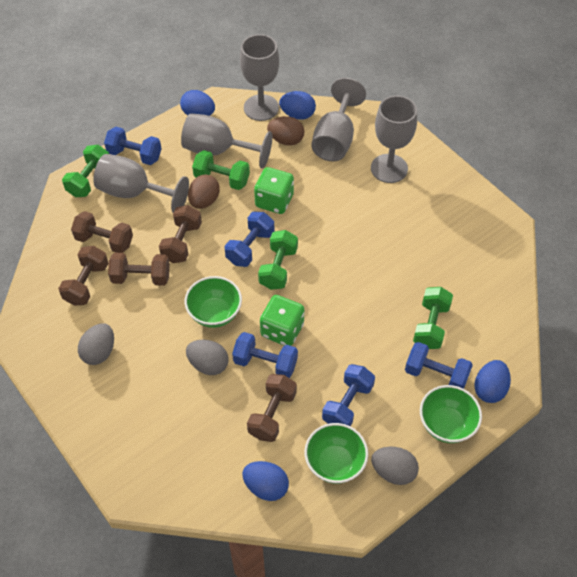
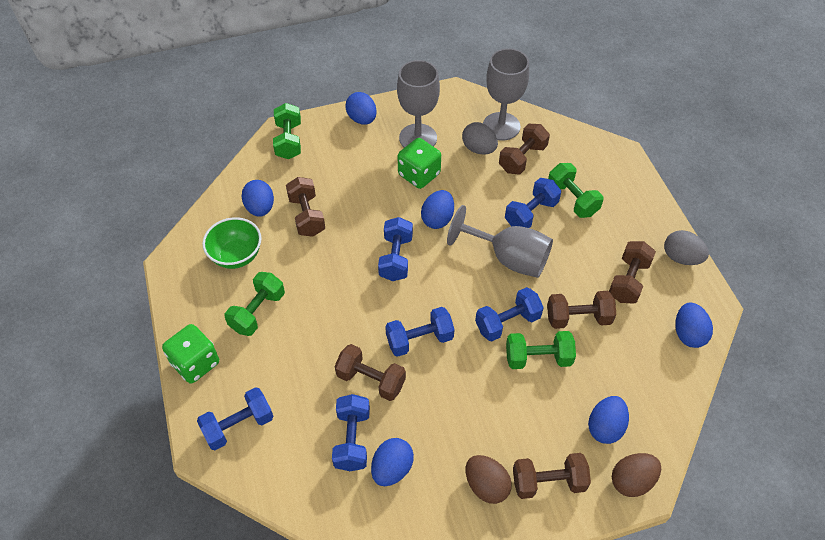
blue dumbbell: [104,127,161,165] [224,212,275,267] [232,332,298,378] [322,364,375,426] [405,342,473,389] = 5 -> [197,387,274,450] [332,394,370,471] [378,217,413,281] [385,307,455,357] [475,287,544,342] [505,178,561,228] = 6
blue egg: [180,90,215,116] [242,461,289,501] [279,91,316,120] [474,360,511,403] = 4 -> [241,180,274,217] [345,92,377,125] [371,438,414,486] [421,190,454,229] [588,396,629,444] [676,302,713,348] = 6
brown dumbbell: [58,246,108,306] [71,211,133,253] [108,253,170,286] [159,205,202,263] [247,374,297,442] = 5 -> [286,177,325,237] [335,344,406,401] [499,124,550,174] [513,453,591,499] [547,291,616,329] [609,241,656,304] = 6
green bowl: [185,276,242,328] [304,423,368,484] [420,385,482,443] = 3 -> [202,217,261,269] = 1
grey egg: [78,323,114,365] [186,340,228,375] [371,447,419,485] = 3 -> [462,122,498,155] [664,230,709,265] = 2
grey goblet: [93,154,189,213] [181,113,272,169] [240,34,279,121] [311,78,366,161] [371,96,417,183] = 5 -> [397,60,440,148] [447,205,553,278] [483,48,529,141] = 3

